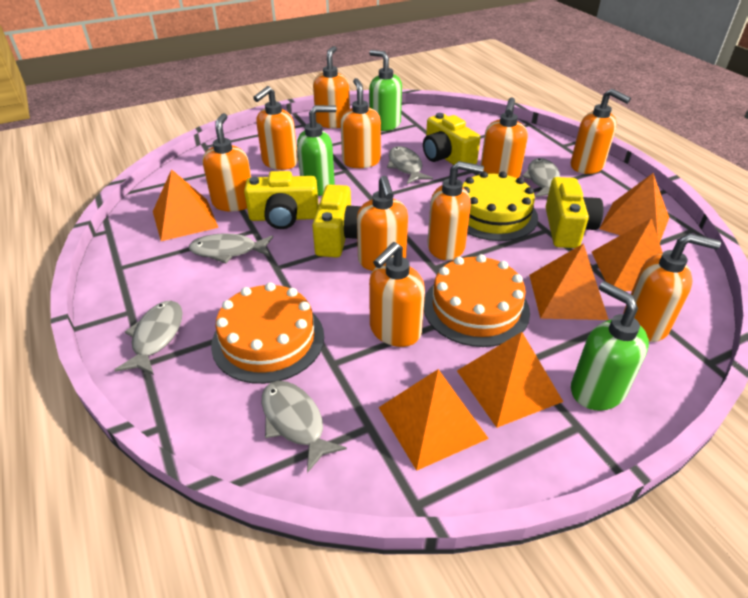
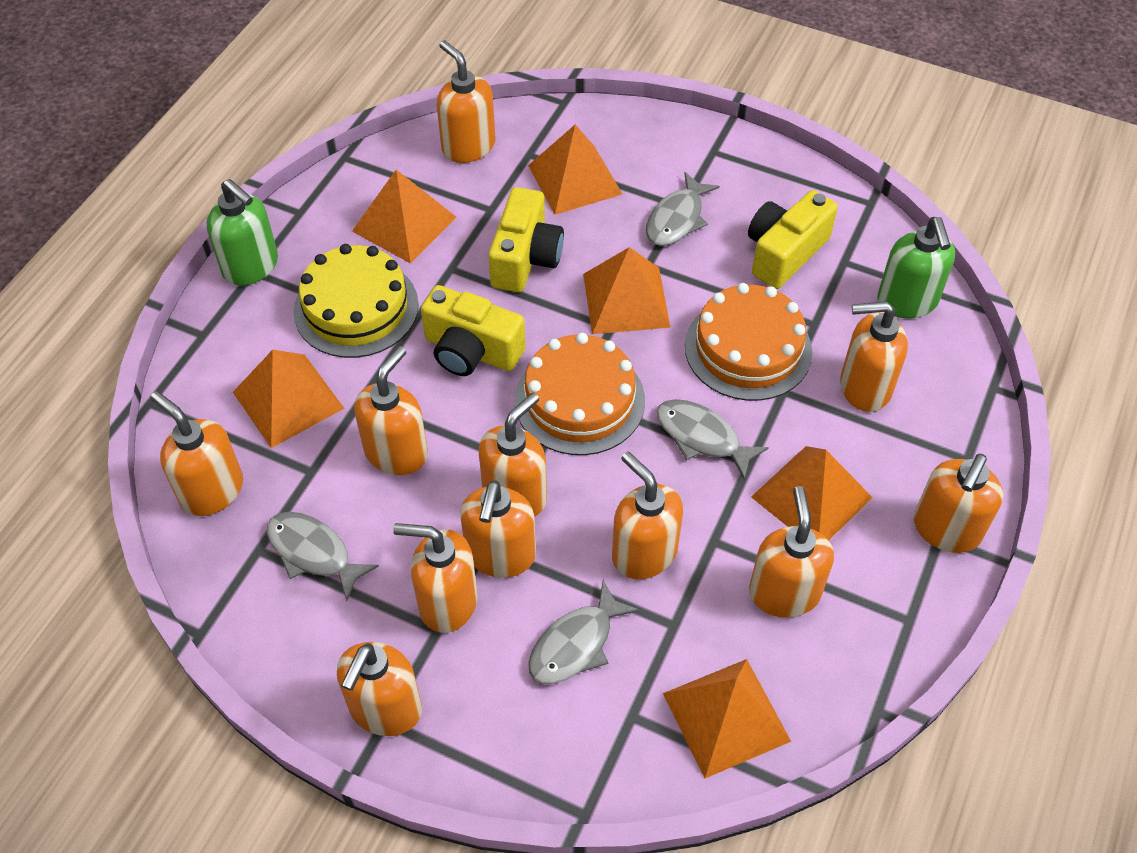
green soap dispenser: [297,105,337,196] [369,50,402,131] [571,281,649,411] = 3 -> [207,179,278,286] [877,217,955,319] = 2
grey fish: [114,301,183,375] [189,233,273,264] [262,381,347,473] [387,146,433,184] [522,158,560,197] = 5 -> [267,512,379,601] [528,580,639,684] [646,172,720,246] [657,399,769,479] = 4
orange soap dispenser: [203,113,251,212] [253,86,298,170] [313,46,350,128] [340,78,381,168] [357,176,408,271] [369,242,425,347] [427,161,484,260] [481,98,528,178] [571,89,631,174] [624,233,721,342] = 10 -> [151,391,243,516] [337,642,422,736] [354,346,428,475] [393,523,478,633] [437,40,495,163] [460,480,536,578] [479,393,547,517] [612,452,683,579] [749,486,834,618] [840,301,908,412] [914,453,1004,553] = 11
yellow camera: [244,171,319,229] [312,185,361,257] [423,113,480,165] [546,177,603,248] = 4 -> [421,285,526,376] [488,187,564,292] [748,190,838,289] = 3

